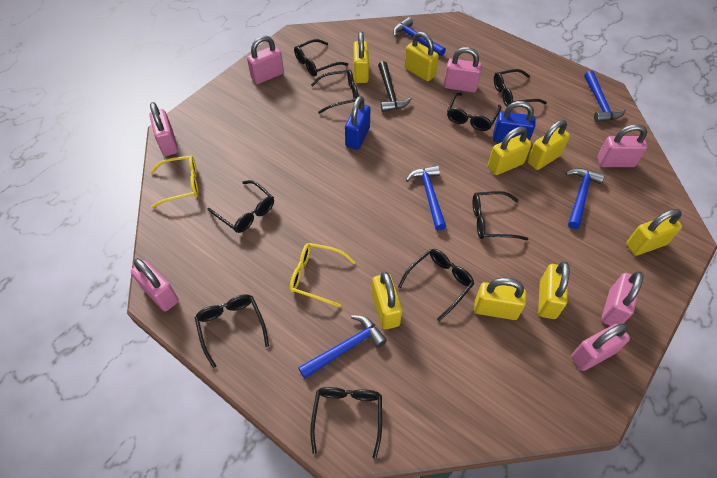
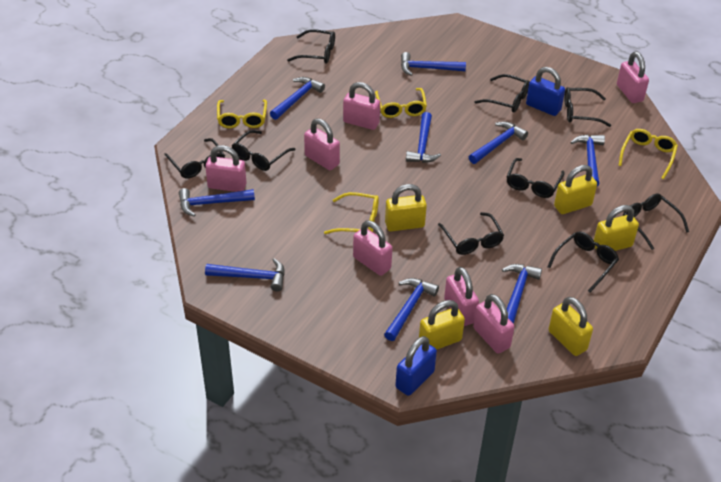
black hammer: [378,61,412,112] = 1 -> none = 0
blue hammer: [298,315,387,379] [393,17,446,56] [406,165,447,231] [566,168,605,229] [584,71,626,122] = 5 -> [179,188,255,217] [205,258,285,292] [270,77,325,120] [384,278,439,341] [401,52,466,76] [406,112,441,163] [469,122,528,164] [502,264,542,324] [570,135,605,186] = 9
yellow glasses: [150,155,198,208] [290,243,356,307] = 2 -> [217,99,267,128] [324,192,379,234] [375,88,427,118] [618,129,678,179] = 4
yellow padlock: [353,31,369,83] [372,271,402,329] [404,32,439,81] [474,278,526,320] [488,127,531,175] [527,120,570,170] [538,261,570,319] [626,209,682,256] = 8 -> [385,184,427,231] [419,300,465,350] [549,297,593,356] [554,165,597,214] [594,205,639,251] = 5

